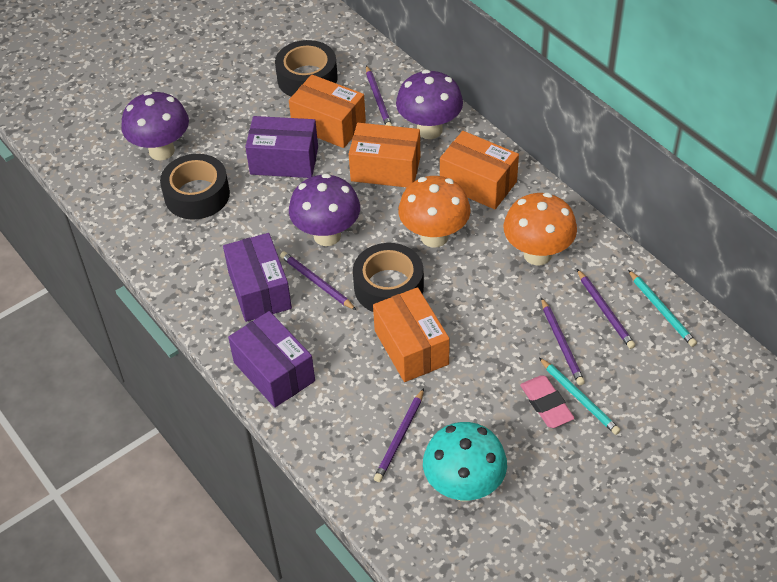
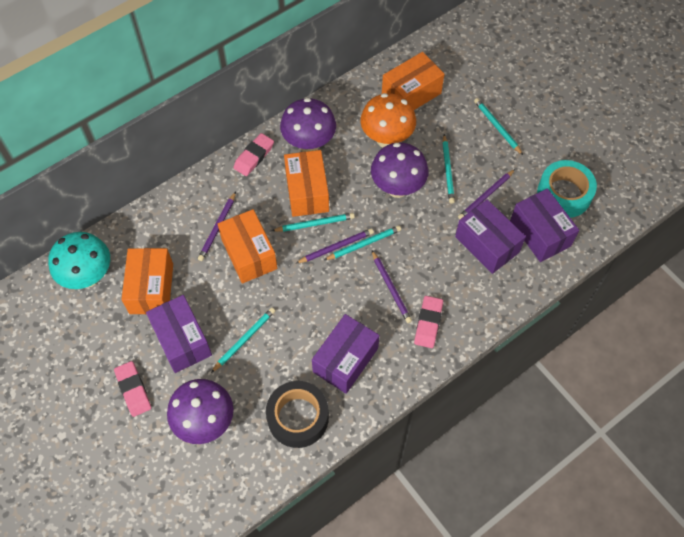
black tape: [160,154,230,220] [275,40,338,97] [353,243,424,312] = 3 -> [266,381,329,448] = 1
orange mushroom: [398,176,471,248] [504,193,577,266] = 2 -> [360,93,416,147] = 1
pink eraser: [520,376,574,428] = 1 -> [114,361,151,417] [233,133,274,176] [414,296,443,348] = 3
purple box: [223,233,292,322] [228,311,315,408] [245,116,318,178] = 3 -> [146,295,212,373] [312,314,379,394] [455,199,526,274] [510,189,579,262] = 4
purple pencil: [280,252,356,310] [366,65,392,126] [374,388,424,482] [541,297,585,385] [577,269,636,349] = 5 -> [198,192,236,261] [295,228,374,264] [372,251,412,323] [458,169,515,219] = 4
turquoise pencil: [539,358,621,435] [628,270,697,347] = 2 -> [211,308,275,373] [272,213,355,232] [324,225,401,260] [442,134,455,204] [474,98,523,155] = 5
turquoise tape: none = 0 -> [537,160,597,218] = 1

